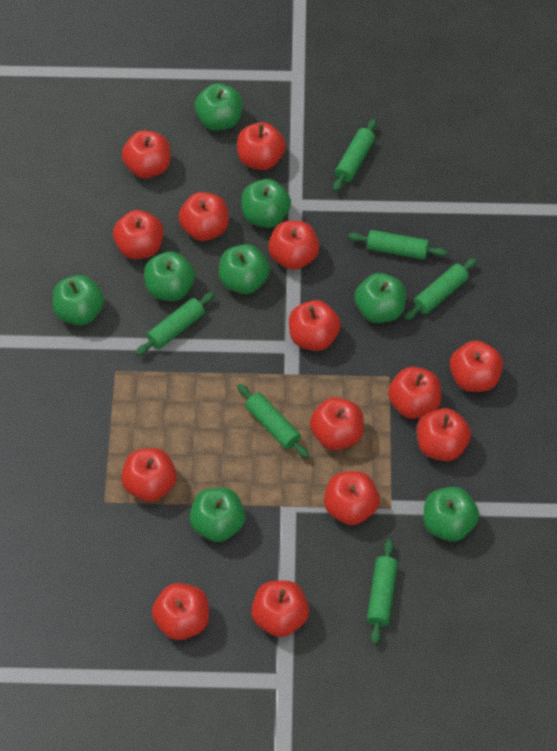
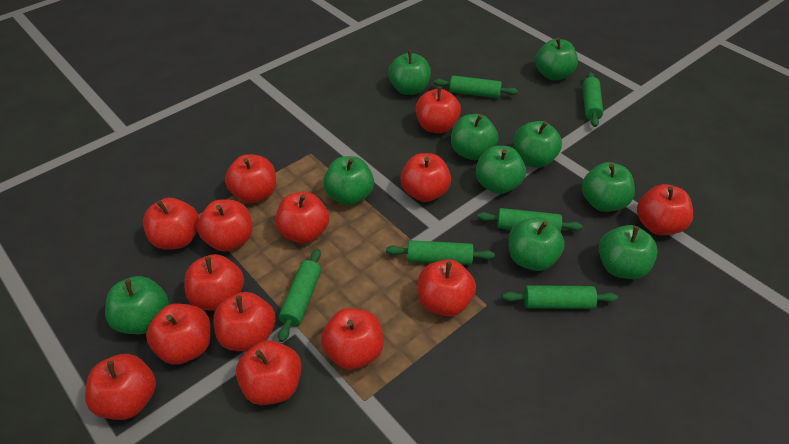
green apple: [53,275,104,325] [144,251,195,301] [189,488,246,542] [195,83,243,131] [219,244,270,294] [241,179,291,228] [355,273,406,323] [423,487,479,541] = 8 -> [105,276,169,334] [323,156,374,205] [388,50,431,95] [451,114,498,160] [476,146,526,194] [509,217,565,271] [514,121,562,168] [535,37,578,80] [582,162,635,212] [599,225,658,279] = 10

